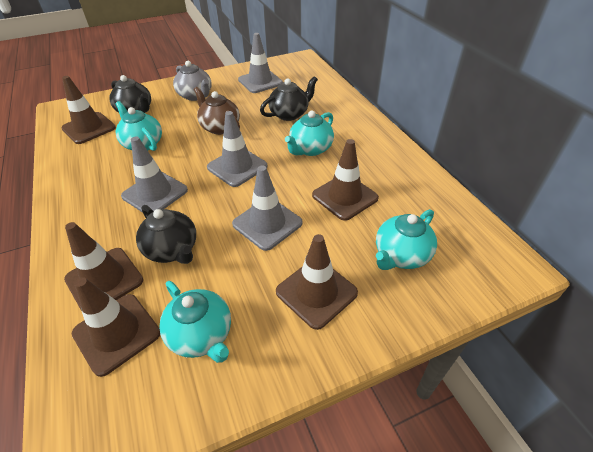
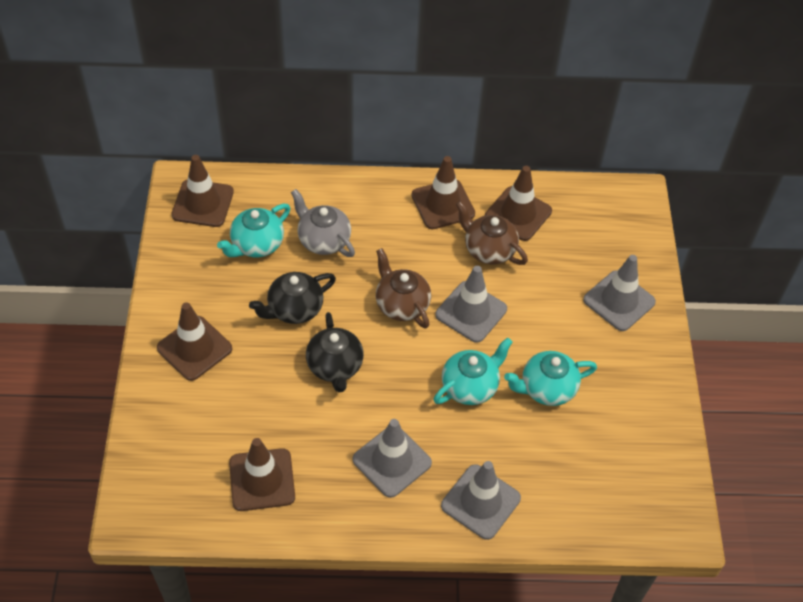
black teapot: [109,75,151,113] [136,205,196,264] [260,76,318,121] = 3 -> [249,272,336,324] [306,312,364,393] = 2
brown teapot: [194,87,240,135] = 1 -> [376,248,431,329] [456,201,528,265] = 2
turquoise teapot: [115,101,162,151] [159,281,231,363] [285,111,334,156] [376,209,437,270] = 4 -> [217,204,290,257] [434,337,513,405] [504,351,597,406] = 3

